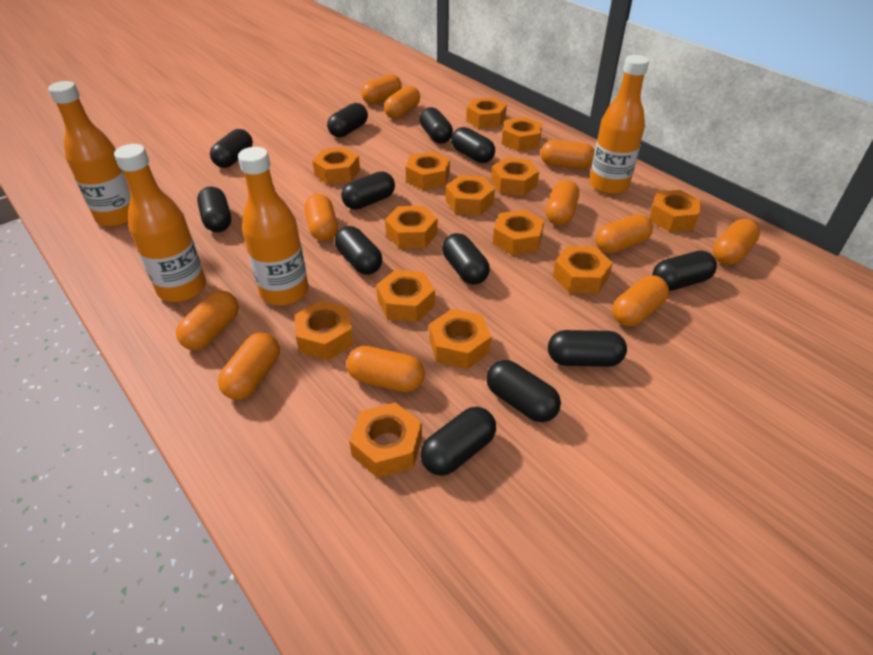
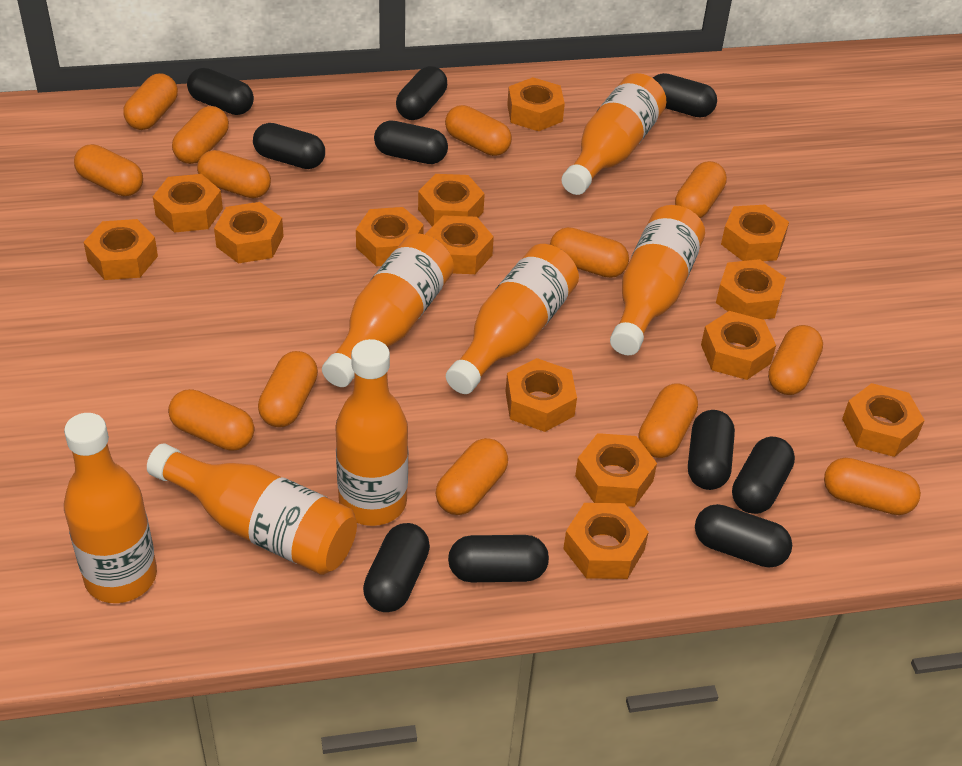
black capsule: [197,186,231,232] [210,129,253,168] [327,103,368,137] [335,226,382,275] [341,171,395,210] [419,107,453,144] [420,407,496,476] [442,233,490,285] [451,127,495,163] [486,360,561,422] [548,330,627,367] [652,251,717,291] = 12 -> [187,68,254,115] [253,123,325,169] [363,523,430,612] [374,120,448,164] [396,66,447,120] [448,535,549,582] [653,73,717,118] [688,410,735,490] [695,504,792,568] [732,436,795,514] = 10
orange bottle: [48,81,131,227] [114,144,206,302] [238,147,309,306] [589,55,649,195] = 4 -> [64,413,157,603] [147,444,357,575] [322,233,454,387] [335,339,408,526] [446,244,579,394] [561,73,666,195] [610,205,705,355] = 7
orange capsule: [176,290,239,350] [218,332,280,400] [305,194,338,241] [347,346,425,392] [361,74,402,104] [384,86,420,119] [541,140,595,169] [546,180,579,225] [595,214,653,254] [612,275,669,327] [713,219,760,265] = 11 -> [74,144,143,196] [123,73,178,130] [168,389,254,451] [172,106,229,164] [197,150,271,199] [258,351,318,427] [436,438,508,515] [445,105,512,156] [550,227,629,278] [638,383,698,458] [675,161,727,218] [768,325,823,395] [824,458,921,515] = 13

